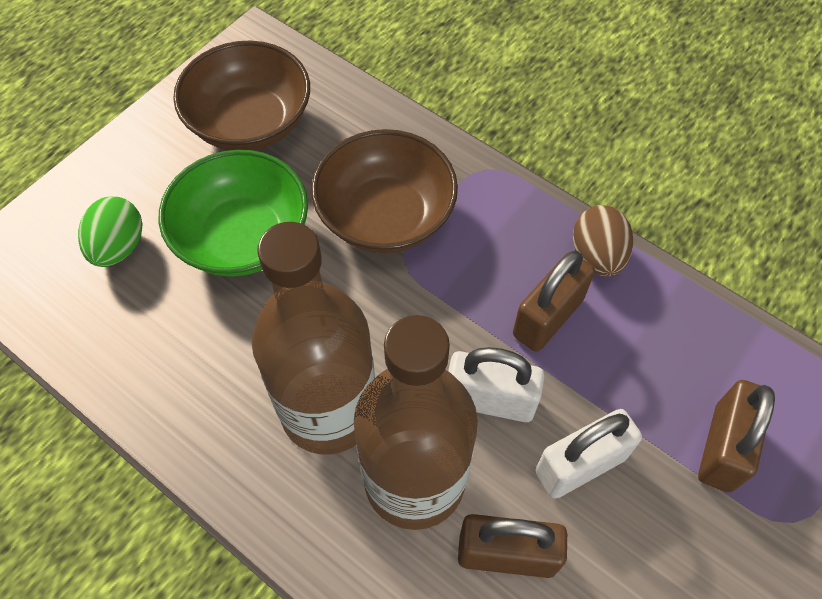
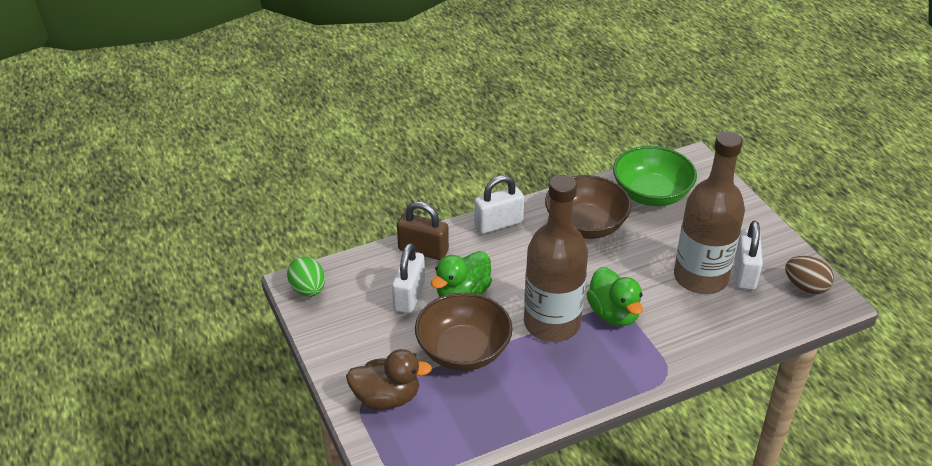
brown duck: none = 0 -> [346,349,432,409] = 1
brown padlock: [458,514,567,578] [513,251,595,352] [698,380,775,492] = 3 -> [397,201,449,260] = 1
green duck: none = 0 -> [431,251,492,297] [586,267,643,326] = 2
white padlock: [448,347,545,422] [535,409,642,498] = 2 -> [392,243,425,314] [474,175,524,234] [735,221,763,290] = 3

